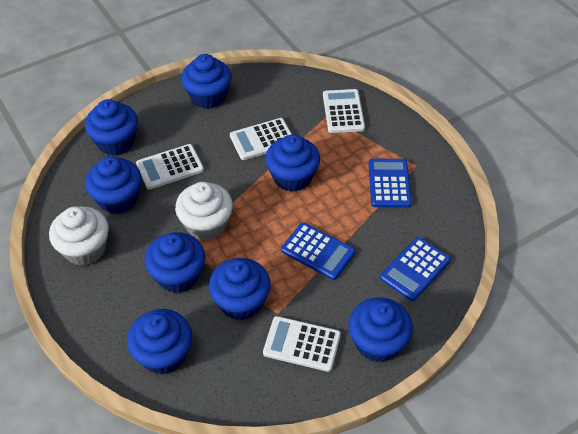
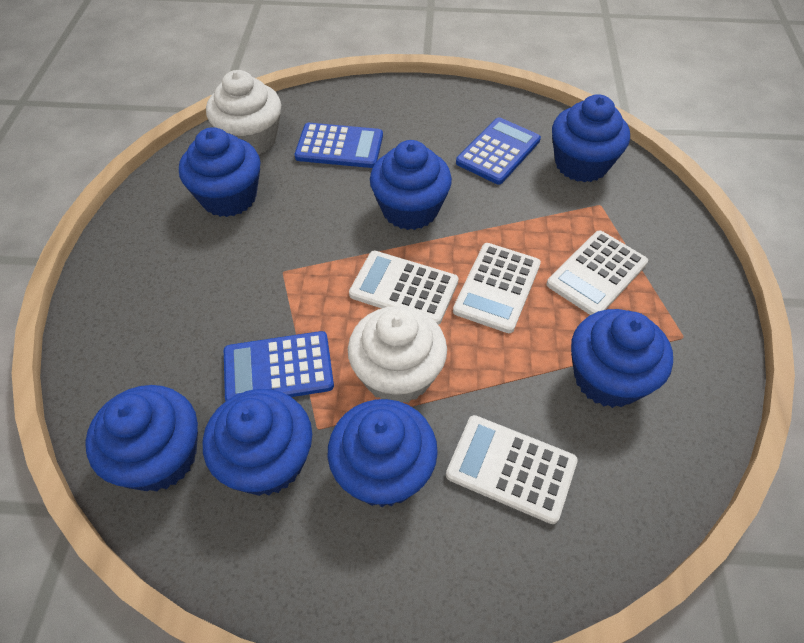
blue cupcake: [85,99,138,156] [85,156,142,214] [127,309,192,375] [145,232,205,293] [181,54,232,109] [209,258,271,320] [265,134,320,192] [348,297,413,362] = 8 -> [85,385,198,491] [179,127,260,217] [203,389,312,496] [328,399,438,507] [370,140,452,230] [552,94,630,182] [571,309,673,408] = 7

